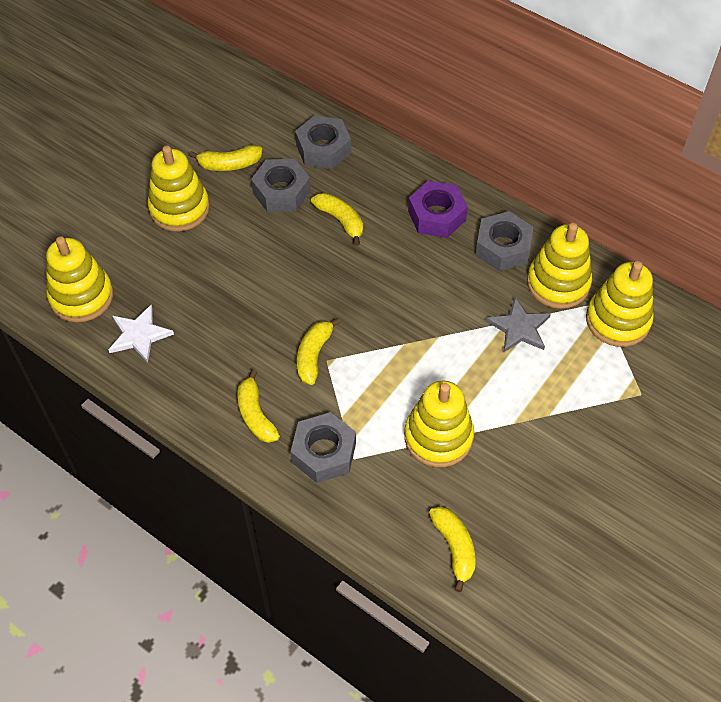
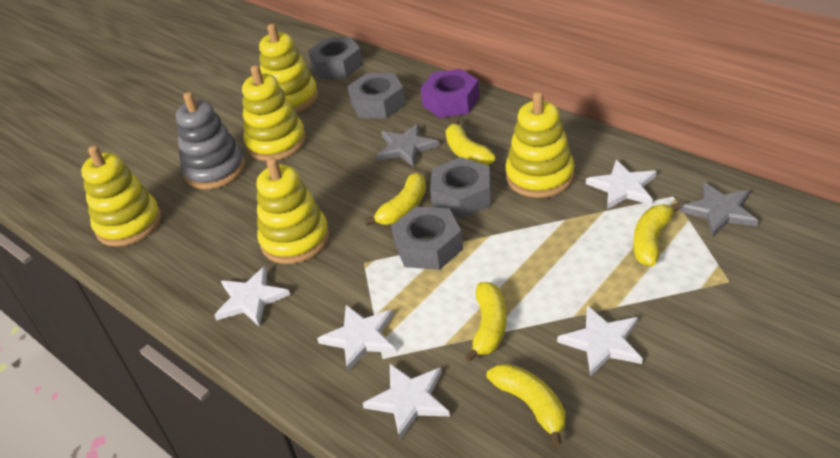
grey stacking toy: none = 0 -> [176,92,245,189] = 1
grey star: [486,297,551,352] = 1 -> [376,123,439,167] [679,182,758,237] = 2
white star: [108,305,174,363] = 1 -> [214,266,290,326] [317,305,396,371] [362,364,450,439] [557,305,643,377] [586,160,657,209] = 5

